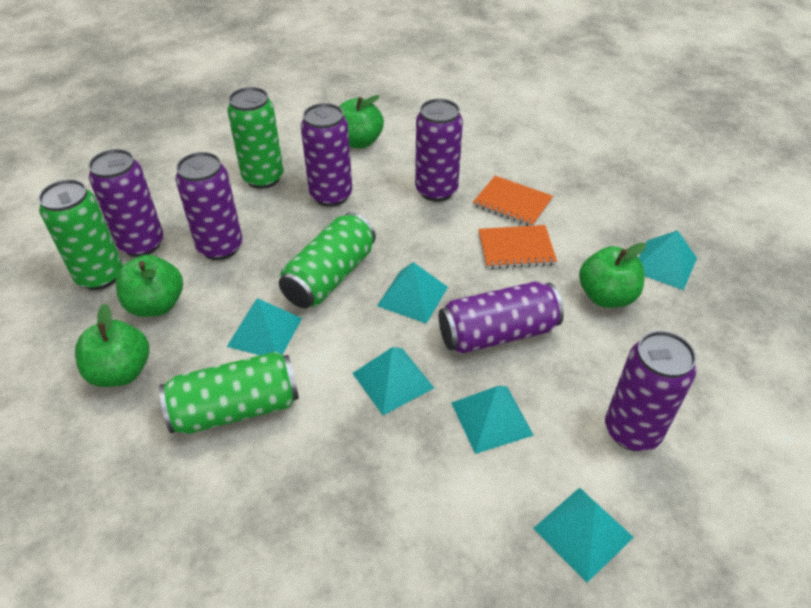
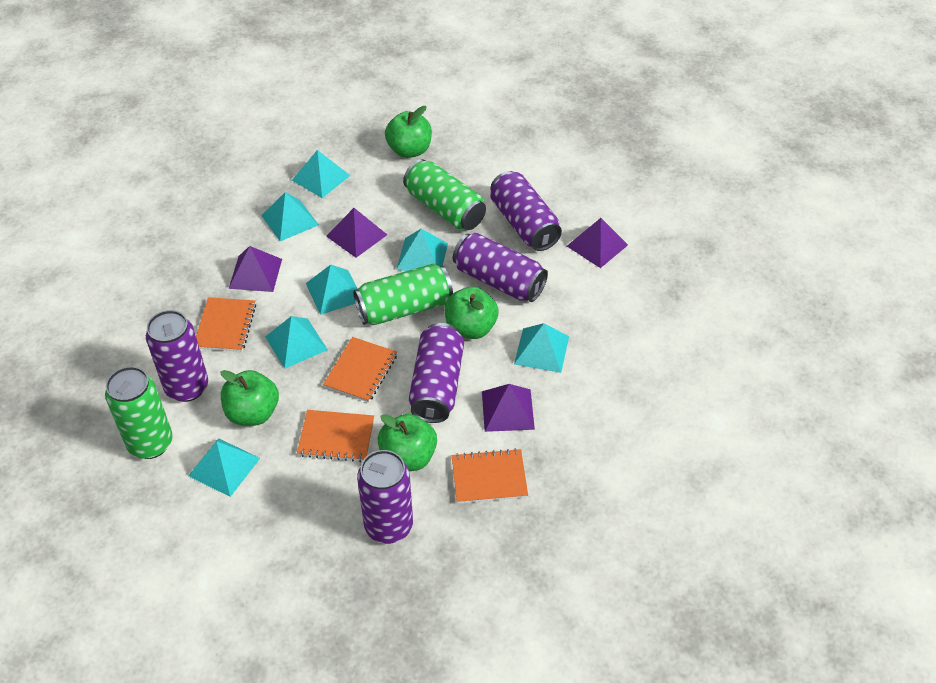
green can: [38,179,122,290] [159,352,299,434] [227,87,284,189] [279,212,376,308] = 4 -> [105,366,173,459] [353,263,453,325] [403,159,486,230] = 3
orange notebook: [473,176,553,226] [478,225,557,269] = 2 -> [196,297,256,352] [297,410,374,462] [323,337,397,402] [452,448,528,504] = 4
purple can: [88,149,164,257] [175,152,242,260] [301,103,352,207] [415,99,463,202] [439,281,564,354] [605,331,696,451] = 6 -> [146,310,208,402] [357,450,413,544] [409,323,464,423] [453,233,548,302] [490,171,562,251] = 5
purple pyramid: none = 0 -> [229,246,282,292] [326,208,387,258] [482,384,535,432] [567,218,628,268] = 4
turquoise pyramid: [227,298,302,355] [352,347,434,415] [377,262,448,324] [451,386,534,454] [533,487,634,583] [638,230,697,290] = 6 -> [188,438,260,497] [261,192,319,241] [265,316,328,369] [292,150,351,198] [306,265,358,315] [396,229,448,271] [514,323,569,373] = 7

